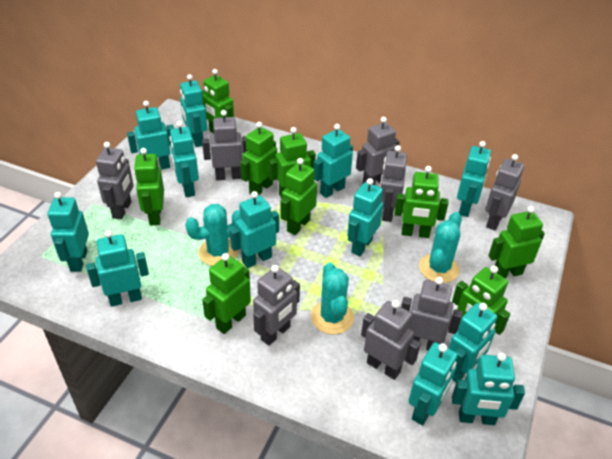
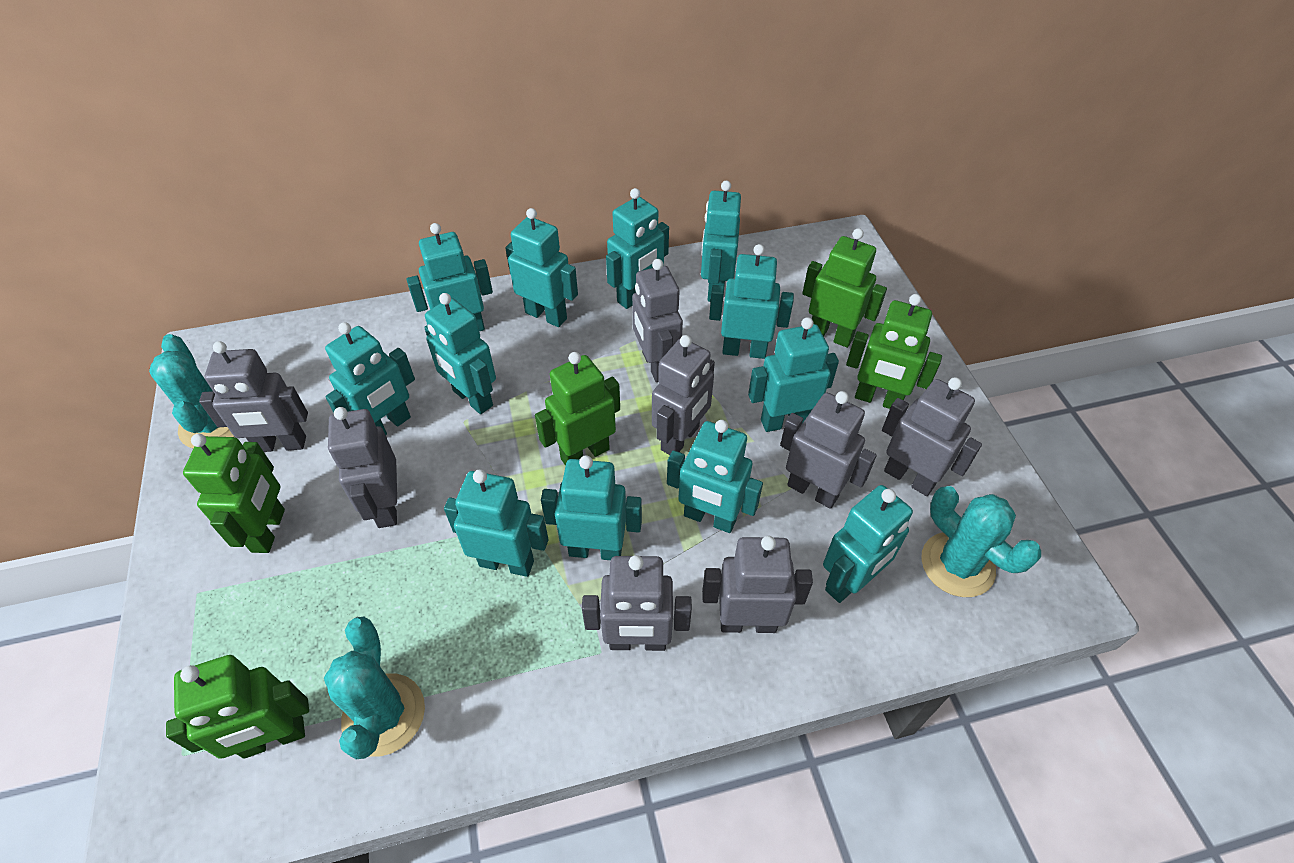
green robot: [134,148,164,225] [202,69,234,134] [202,253,251,334] [240,122,277,195] [269,127,316,199] [280,158,317,235] [394,166,448,238] [452,266,510,335] [488,206,545,278] = 9 -> [166,655,309,759] [183,434,285,553] [535,352,620,466] [802,228,887,348] [846,294,942,409] = 5

